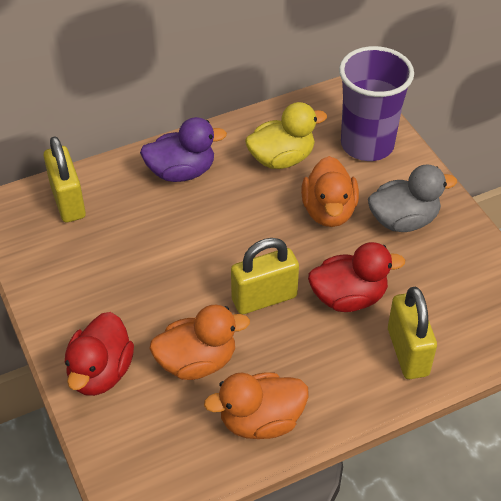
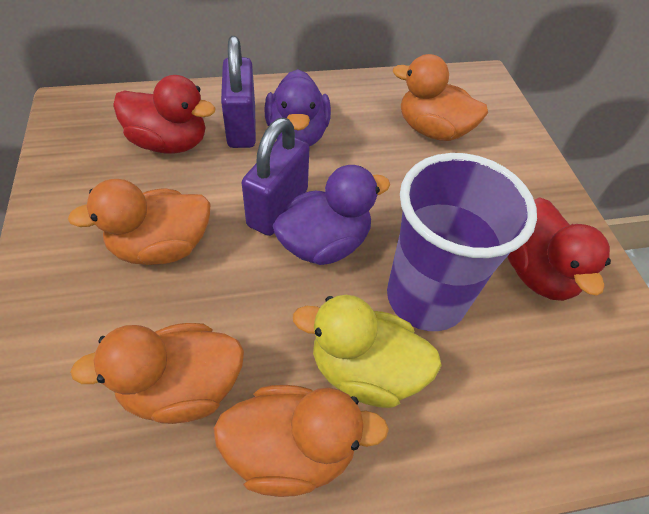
grey duck: [368,165,457,232] = 1 -> none = 0
orange duck: [149,305,250,380] [204,373,309,439] [301,156,359,227] = 3 -> [68,179,211,265] [70,323,244,424] [213,385,389,497] [393,54,488,141] = 4
purple duck: [140,117,227,182] = 1 -> [264,69,331,147] [273,165,390,265] = 2
purple padlock: none = 0 -> [221,36,256,148] [242,118,309,236] = 2
yellow padlock: [44,136,86,223] [231,238,299,314] [388,286,437,379] = 3 -> none = 0

